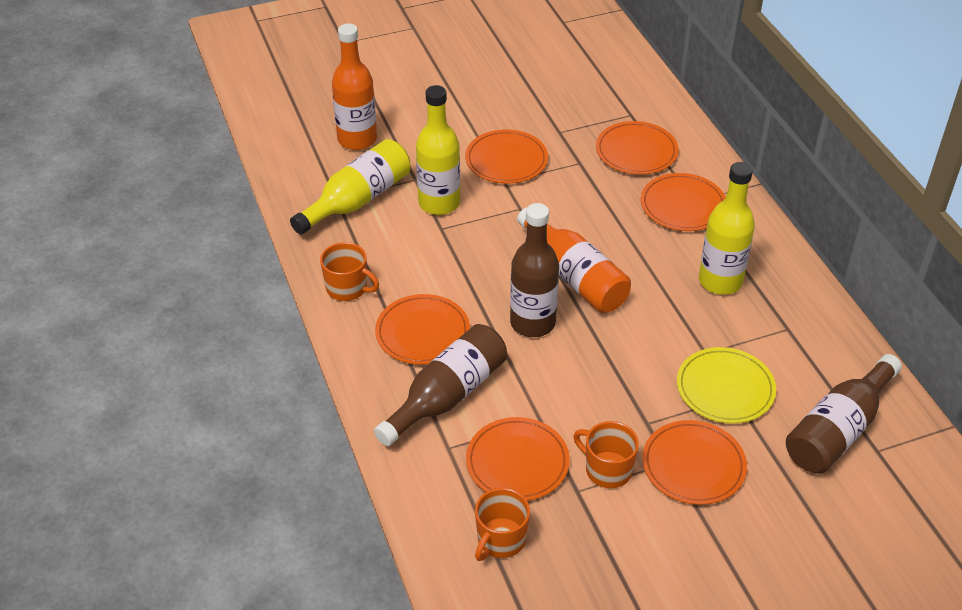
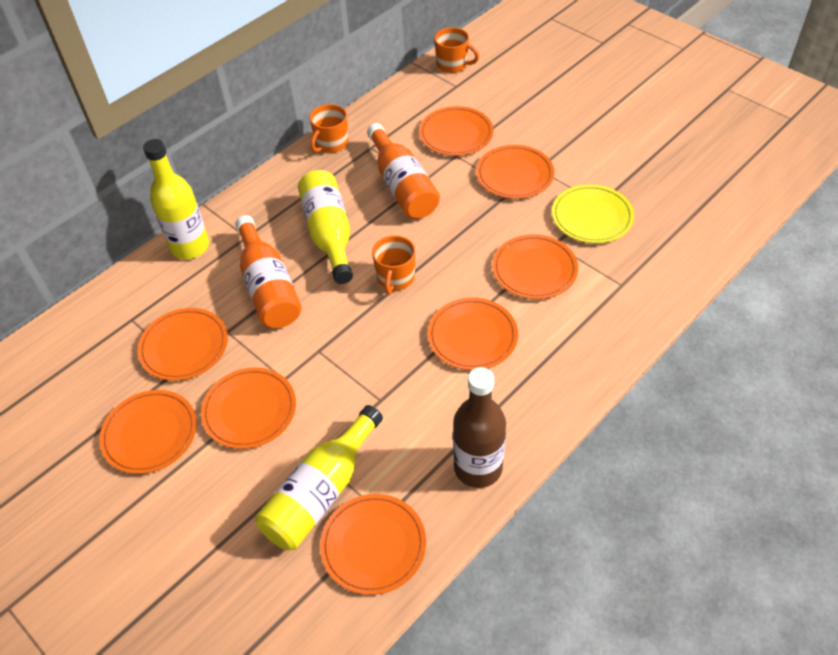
brown bottle: [374,324,507,446] [510,203,559,337] [786,354,902,473] = 3 -> [453,367,506,488] = 1
orange plate: [375,294,470,365] [465,129,548,184] [466,417,570,501] [596,121,679,175] [641,173,726,231] [642,420,747,505] = 6 -> [99,390,197,474] [138,308,228,381] [201,368,296,449] [320,494,426,595] [419,106,493,156] [428,298,518,370] [476,145,554,199] [492,234,578,299] = 8

